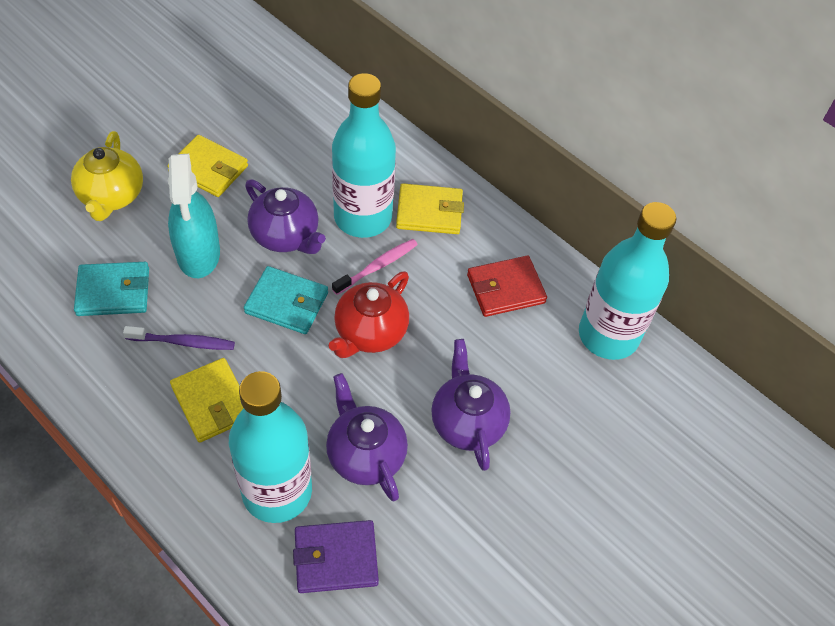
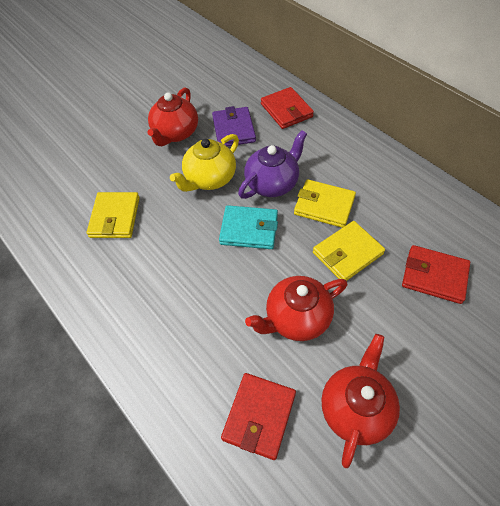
pink toothbrush: [332,239,418,295] = 1 -> none = 0
purple teapot: [245,179,326,254] [326,373,408,501] [431,339,511,471] = 3 -> [238,130,307,199] = 1
purple toothbrush: [123,326,235,350] = 1 -> none = 0
red teapot: [329,271,409,358] = 1 -> [147,87,198,146] [245,276,347,341] [321,334,400,468] = 3
red wallet: [467,256,547,317] = 1 -> [221,373,296,460] [261,87,314,129] [402,245,470,304] = 3
turquoise bottle: [229,371,312,523] [332,73,396,238] [579,202,676,360] = 3 -> none = 0
turquoise spray bottle: [168,154,220,278] = 1 -> none = 0
turquoise wallet: [74,262,149,316] [244,266,328,334] = 2 -> [219,205,278,249] = 1

